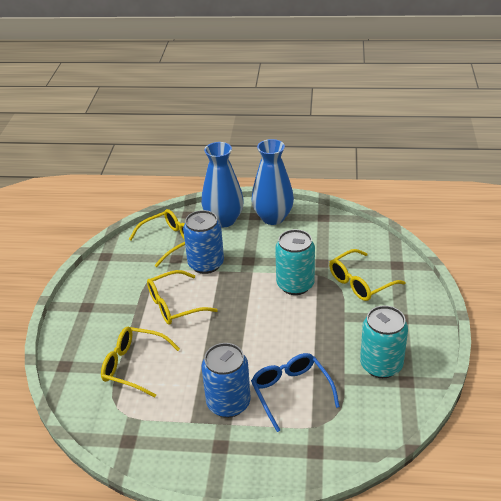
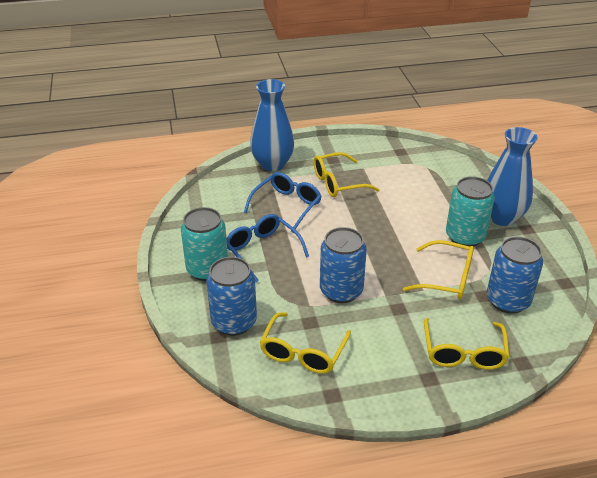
blue can: [183,210,224,274] [202,343,251,418] = 2 -> [206,257,257,336] [320,227,367,303] [487,236,543,314] = 3
blue glasses: [251,353,340,432] = 1 -> [226,214,309,282] [244,172,322,233] = 2

